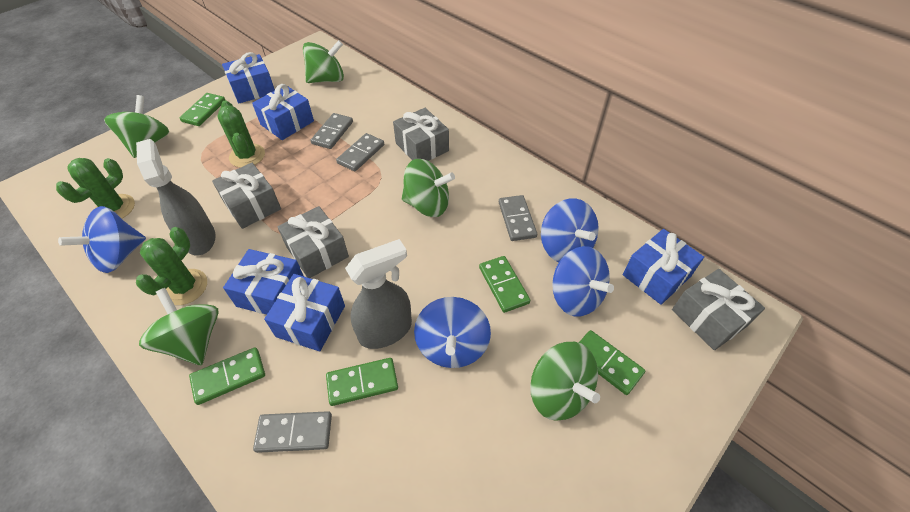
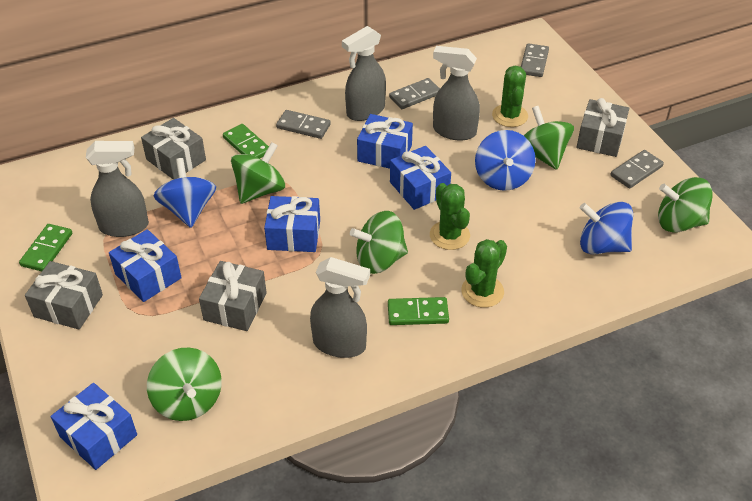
blue spinning top: [58,206,146,273] [414,297,491,368] [541,198,599,262] [552,246,614,317] = 4 -> [153,158,216,228] [475,130,536,191] [580,202,633,254] = 3
green domino: [180,93,225,126] [189,347,265,405] [326,358,398,406] [479,256,530,313] [579,330,645,395] = 5 -> [19,224,72,271] [223,124,269,158] [388,297,449,325] = 3
grey spray bottle: [136,139,216,255] [345,239,412,349] = 2 -> [86,141,149,237] [310,257,370,358] [342,26,386,121] [433,46,480,141] = 4

